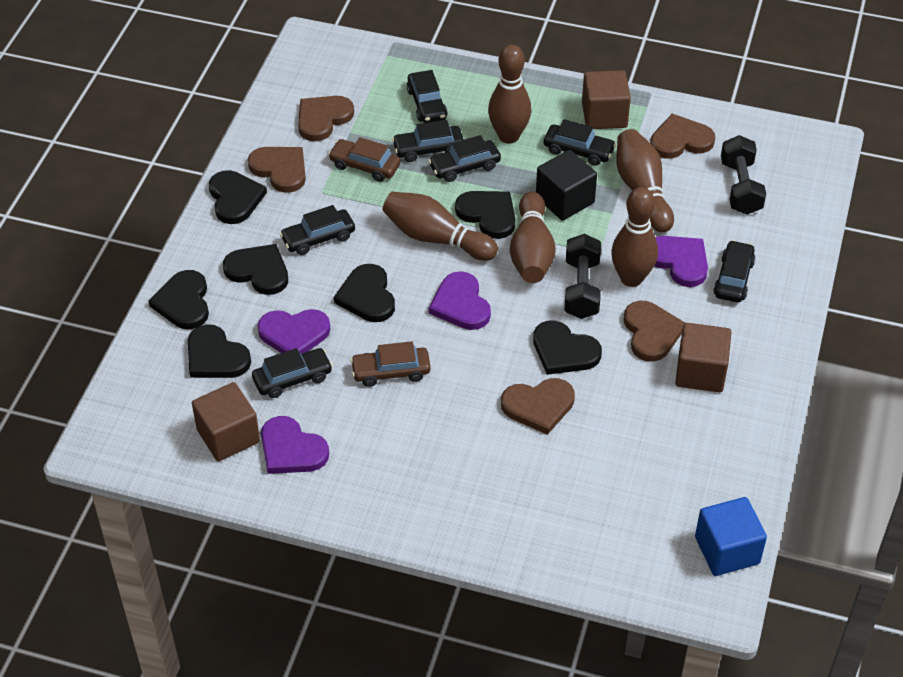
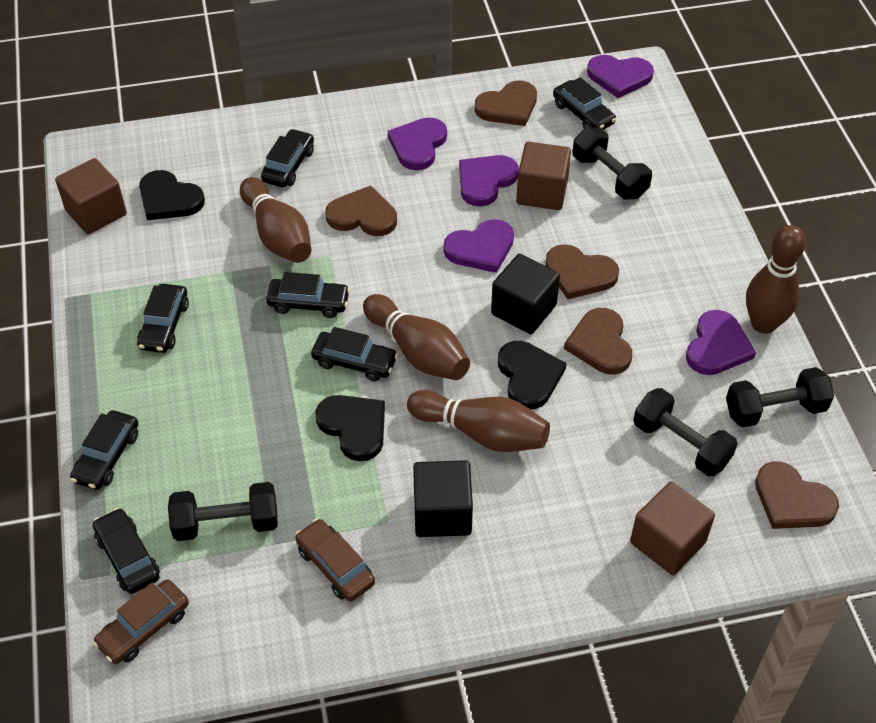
black cube: [536,150,597,221] = 1 -> [413,460,473,537] [491,254,560,334] = 2
black dumbbell: [564,234,601,319] [721,135,766,215] = 2 -> [168,482,278,541] [573,127,652,199] [633,388,738,476] [726,367,834,428] = 4
black heart: [148,270,209,329] [188,324,251,378] [209,170,267,224] [223,244,288,295] [334,264,395,322] [455,191,516,239] [533,320,602,375] = 7 -> [139,170,205,220] [315,395,385,461] [498,341,567,409] = 3
blue cube: [695,497,767,576] = 1 -> none = 0
brown bowling pin: [383,192,498,261] [488,45,531,144] [510,192,556,283] [611,187,658,287] [616,129,674,233] = 5 -> [240,177,311,263] [363,294,470,380] [407,390,550,452] [746,225,806,334] = 4
purple heart: [257,309,330,354] [261,416,329,474] [429,271,491,330] [655,236,708,287] = 4 -> [388,117,447,170] [444,219,514,273] [459,155,519,207] [587,55,654,98] [686,310,756,375] = 5

